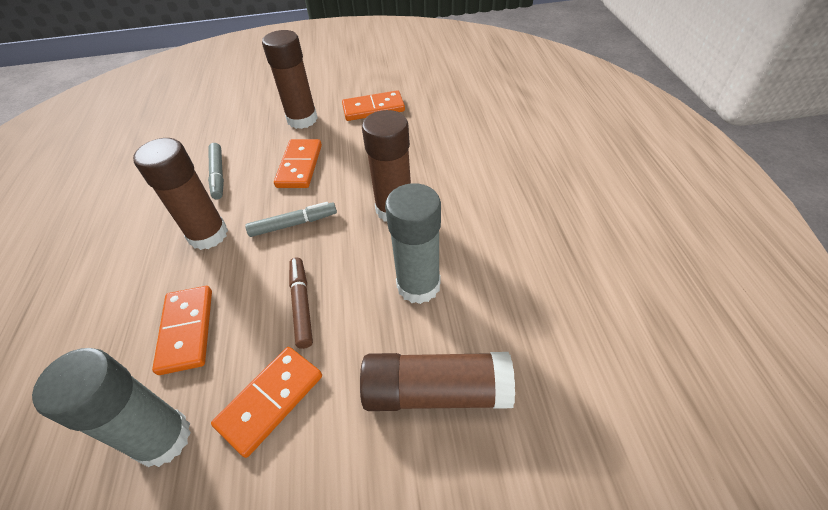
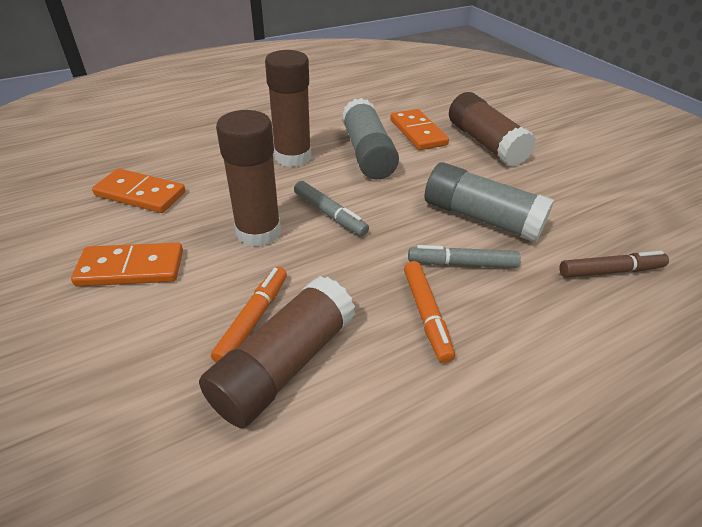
orange domino: [152,286,212,375] [211,347,322,458] [274,139,322,188] [342,90,405,121] = 4 -> [71,243,183,287] [92,168,185,213] [390,109,449,150] = 3
orange marker: none = 0 -> [211,267,287,362] [404,261,455,363] = 2

